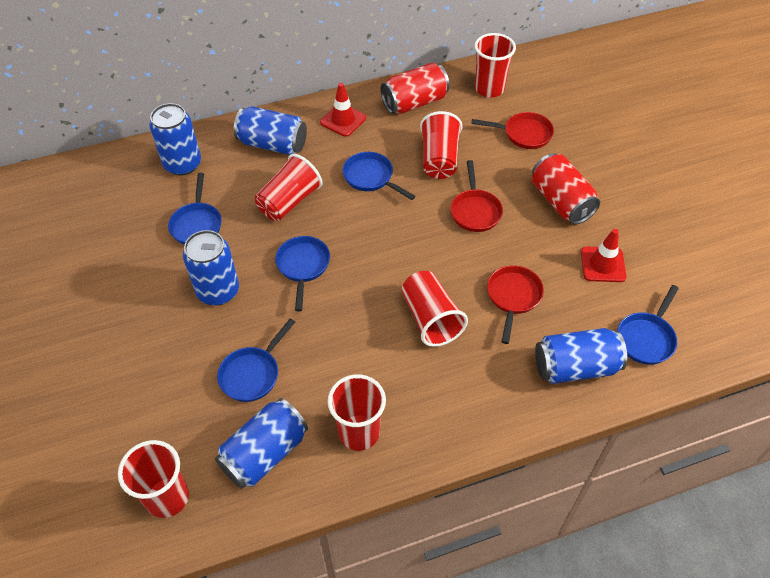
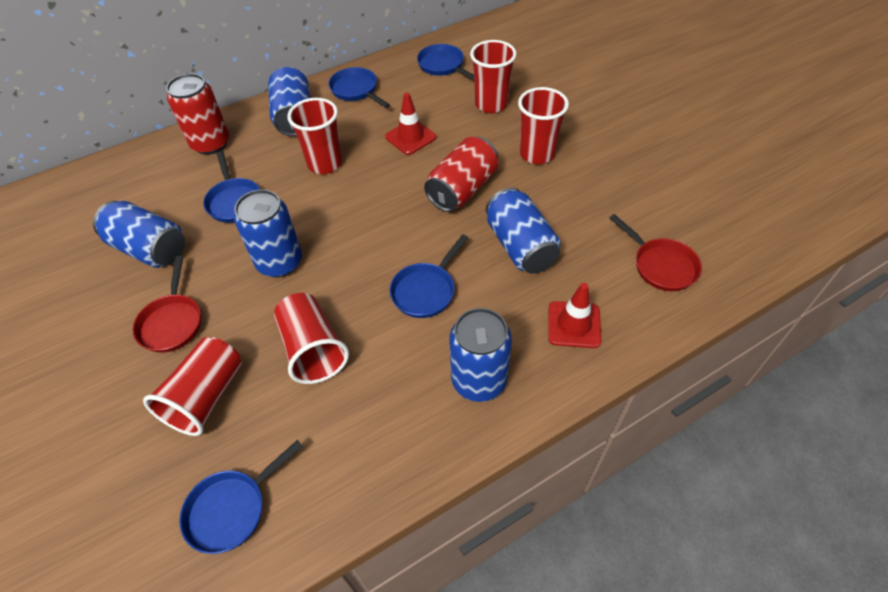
red cup: [118,440,189,518] [255,154,323,221] [328,374,386,451] [402,271,468,347] [420,111,463,179] [474,33,516,98] = 6 -> [143,337,242,436] [274,293,349,384] [288,98,342,174] [470,40,517,113] [518,87,569,164] = 5
red pan: [450,160,503,232] [471,112,554,149] [487,265,544,344] = 3 -> [132,256,201,353] [609,214,702,291] = 2

